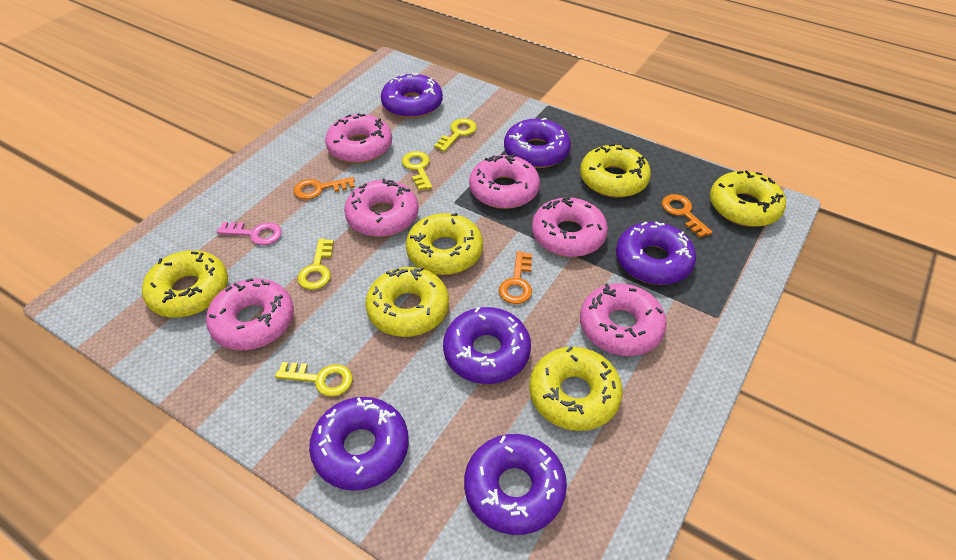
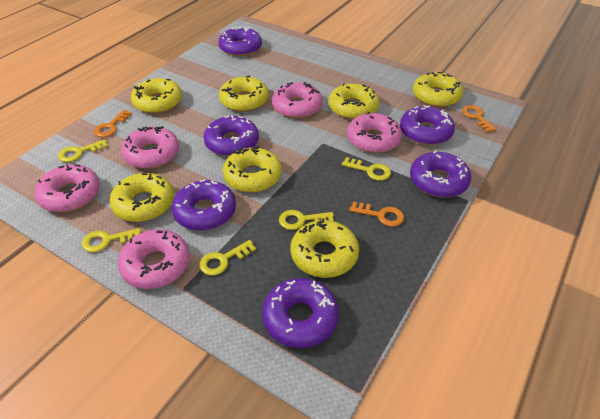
pink donut: [206,278,294,350] [325,113,392,163] [344,178,419,237] [469,154,540,209] [532,195,608,257] [580,283,667,356] = 6 -> [34,164,100,212] [118,229,190,289] [121,126,179,169] [272,82,323,118] [347,112,402,153] = 5
pink key: [217,222,282,245] = 1 -> none = 0
yellow donut: [142,250,228,318] [365,267,449,337] [406,213,483,275] [529,346,623,431] [580,144,651,198] [710,170,786,227] = 6 -> [110,173,174,222] [131,78,182,114] [219,76,269,112] [223,146,282,192] [291,218,359,278] [329,83,379,119] [413,72,463,107] = 7
yellow key: [275,362,353,397] [297,239,334,290] [402,151,432,190] [434,118,477,152] = 4 -> [58,139,108,162] [82,228,141,252] [199,240,256,276] [279,210,334,230] [342,157,391,181] = 5

